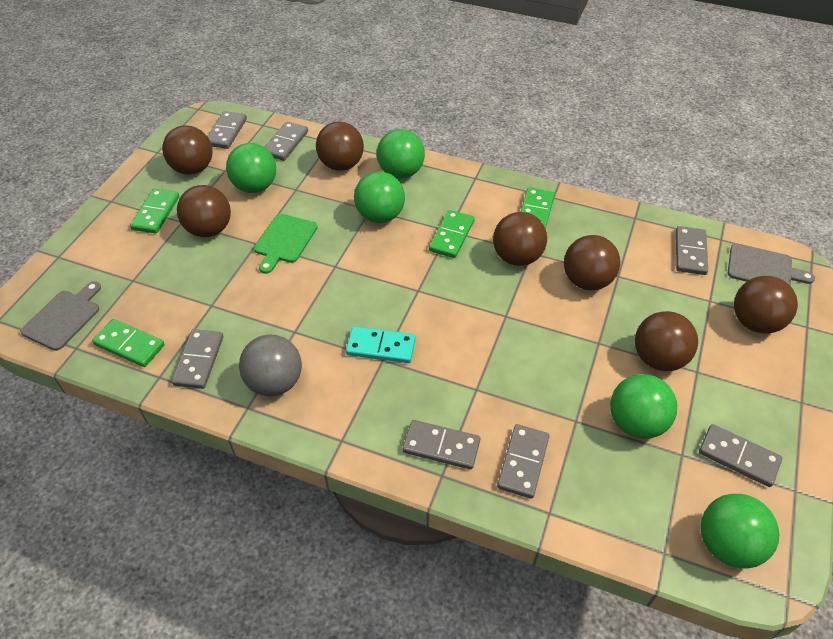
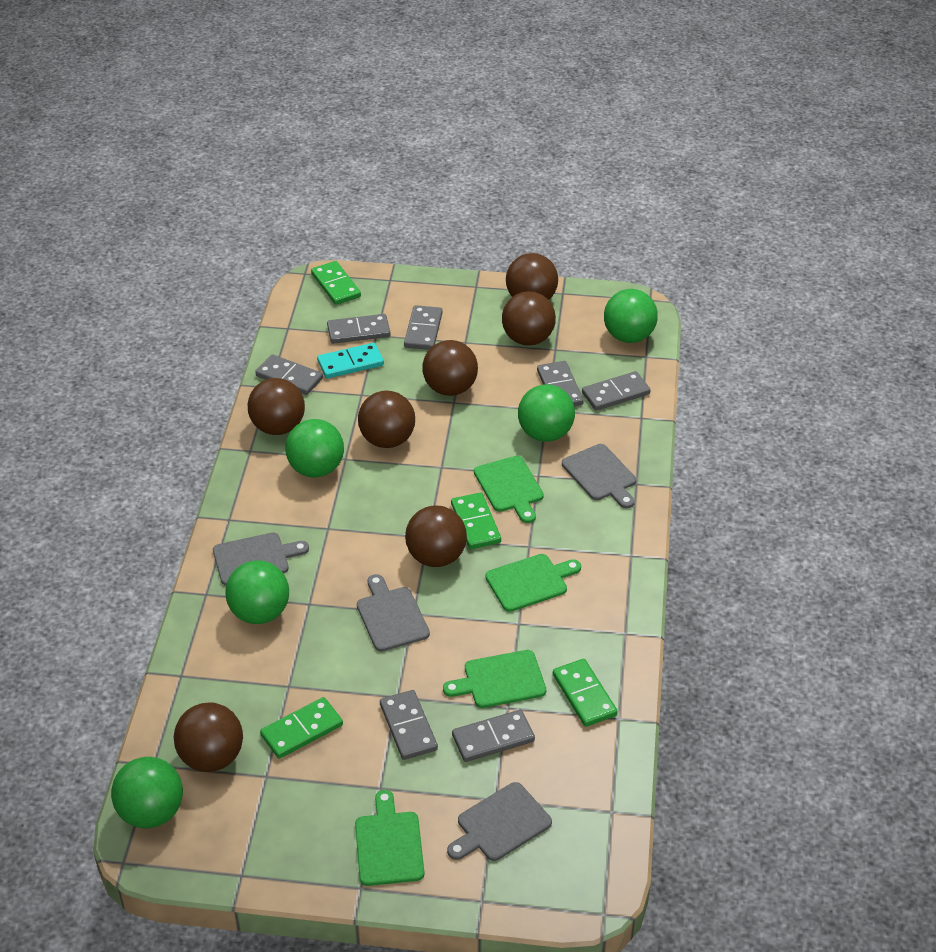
green cutting board: [254,214,318,274] = 1 -> [355,790,424,886] [443,650,546,708] [474,456,544,523] [485,554,581,612] = 4
grey ball: [239,335,302,396] = 1 -> none = 0
grey cutting board: [20,281,101,351] [728,243,815,286] = 2 -> [213,532,309,586] [357,574,430,652] [447,782,552,861] [562,444,636,508] = 4

